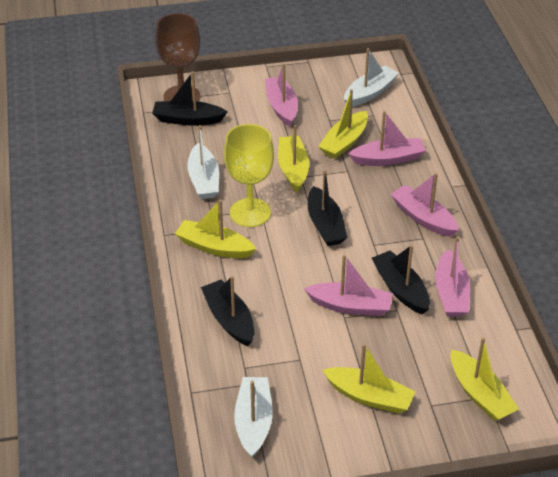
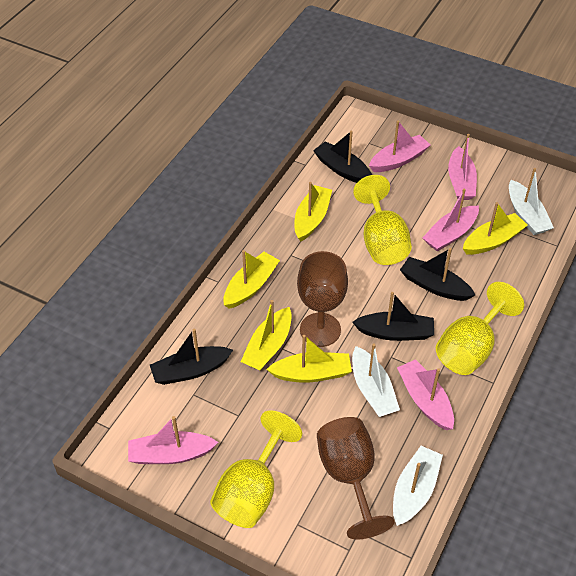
brown goblet: [155,13,200,101] = 1 -> [297,251,348,347] [317,417,394,540] = 2
yellow goblet: [224,124,274,227] = 1 -> [210,410,302,528] [353,175,412,265] [436,282,524,375] = 3

